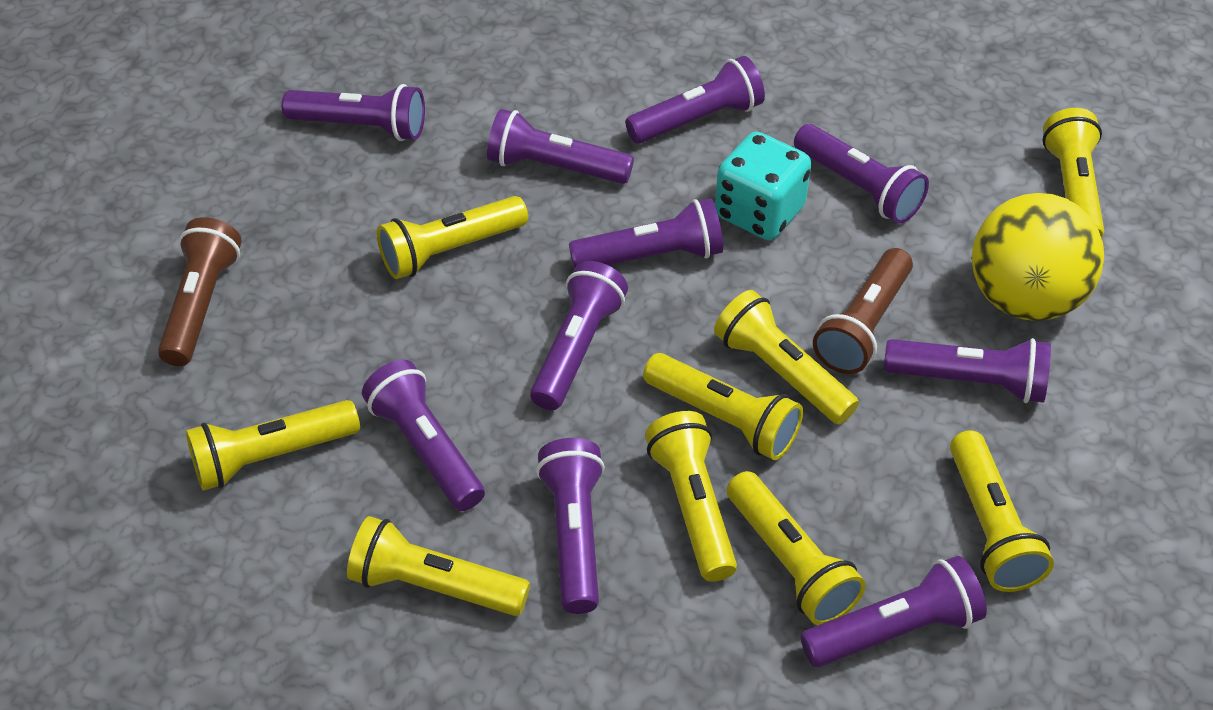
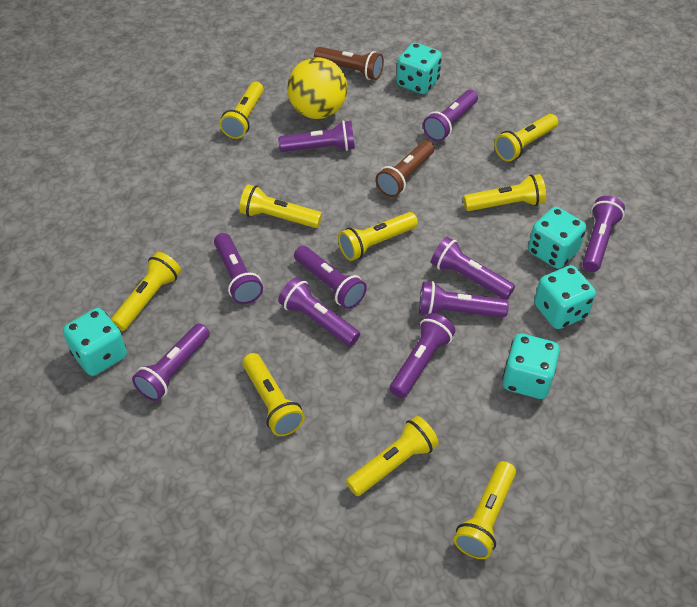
turquoise dice: [715,132,811,240] = 1 -> [63,308,127,376] [396,43,442,94] [502,334,560,399] [528,207,586,269] [534,265,596,329] = 5

